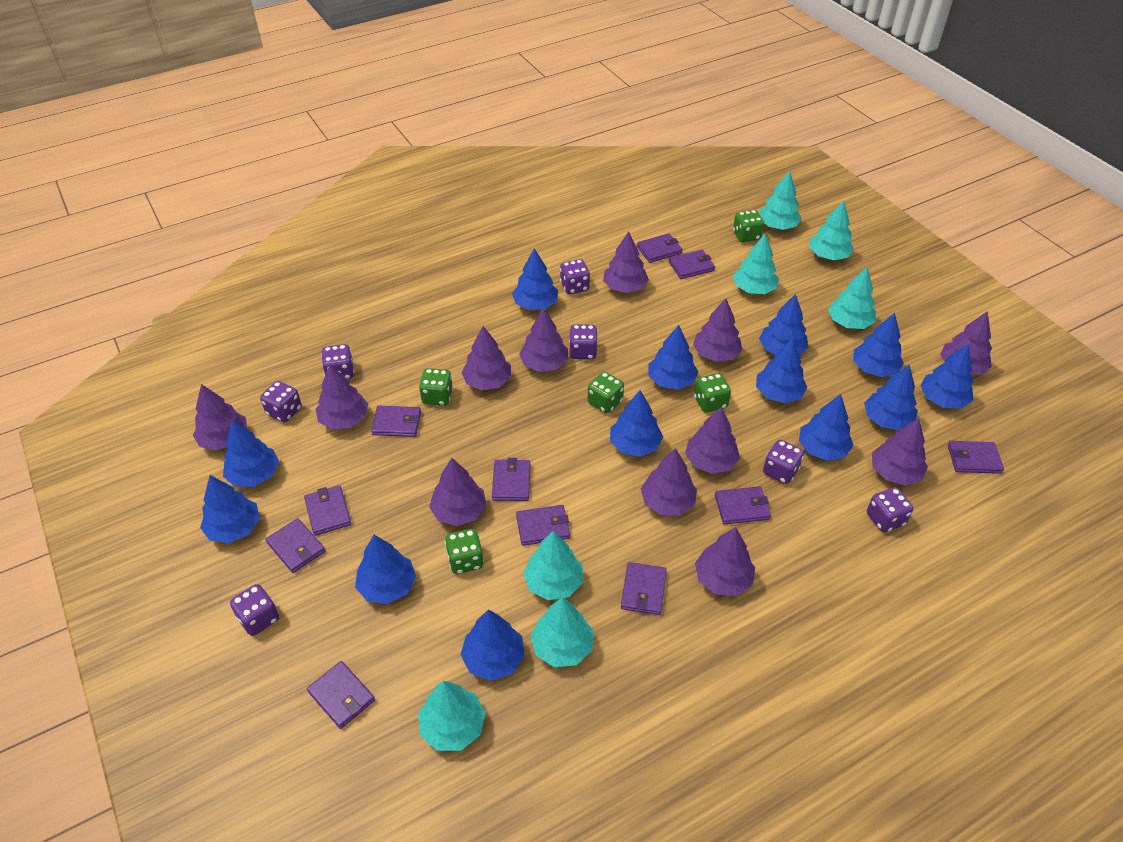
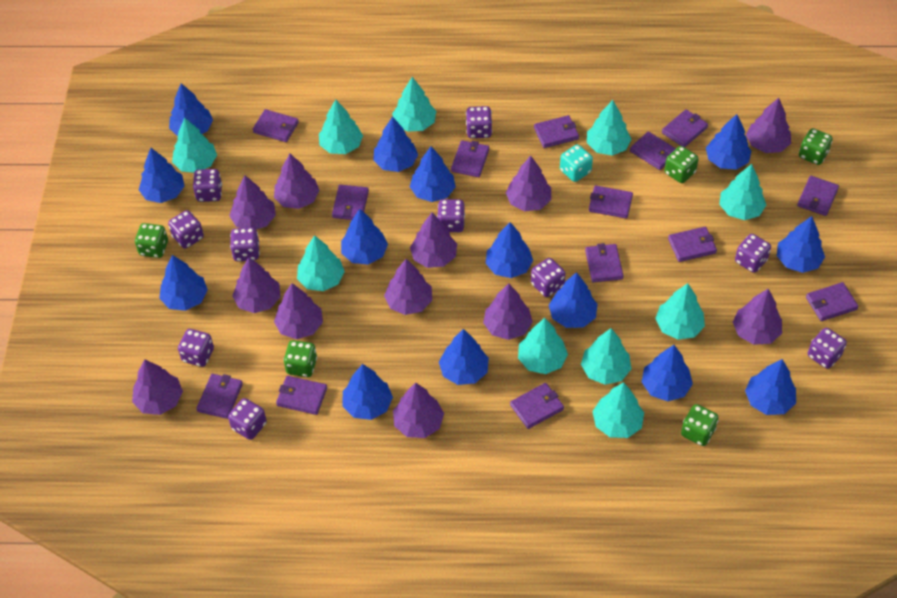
blue tree: [200,475,260,543] [223,420,279,487] [355,535,416,604] [461,610,525,681] [512,249,558,310] [610,390,663,457] [649,325,698,390] [756,338,807,403] [759,294,808,355] [799,394,854,461] [854,313,904,377] [864,365,918,430] [920,344,973,409] = 13 -> [139,148,185,203] [159,255,208,311] [169,83,213,136] [341,209,388,265] [342,364,393,420] [373,116,418,172] [410,146,456,202] [439,329,489,385] [485,222,533,278] [549,272,598,328] [642,345,693,401] [706,114,751,170] [745,359,796,415] [777,216,825,273] = 14
purple dice: [230,584,279,636] [260,381,302,422] [321,344,354,379] [560,259,590,294] [569,324,598,359] [763,440,804,484] [867,487,913,532] = 7 -> [168,210,204,249] [178,329,214,367] [193,169,222,202] [228,398,267,440] [230,227,260,261] [437,199,465,232] [466,106,492,138] [531,258,565,297] [735,234,771,273] [808,328,847,369] = 10
purple wallet: [266,518,325,573] [304,485,351,536] [307,661,375,729] [371,406,421,437] [492,458,531,501] [516,505,570,546] [621,562,667,615] [637,233,683,263] [669,250,715,279] [715,486,771,525] [948,441,1004,474] = 11 -> [196,374,243,419] [253,109,299,142] [276,376,327,415] [332,185,369,220] [451,140,489,177] [510,383,564,429] [534,115,579,148] [585,243,624,282] [589,185,633,219] [630,131,676,170] [662,109,708,147] [668,227,717,262] [797,176,839,216] [806,282,859,321] = 14
turquoise dice: none = 0 -> [560,145,593,182] = 1
turquoise tree: [418,681,486,751] [523,531,583,600] [530,597,593,667] [733,233,779,294] [759,171,802,230] [809,200,854,260] [828,267,876,329] = 7 -> [172,118,217,173] [297,235,345,291] [319,99,363,154] [392,77,436,132] [518,318,568,374] [581,328,631,385] [587,100,631,155] [592,382,644,438] [655,283,705,340] [719,164,766,220] = 10

